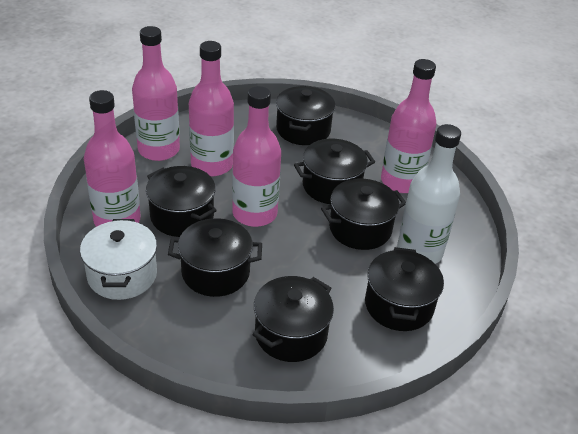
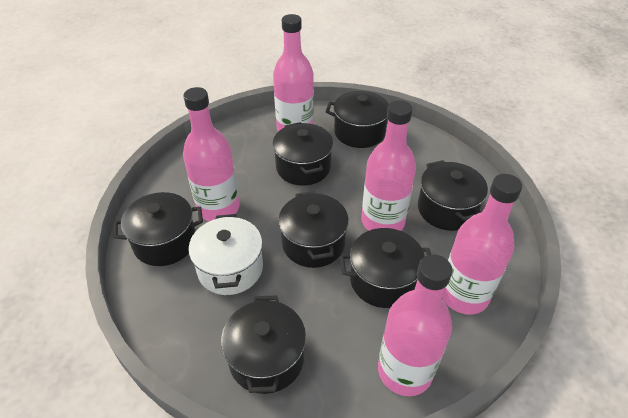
white bottle: [397,124,461,264] = 1 -> none = 0

